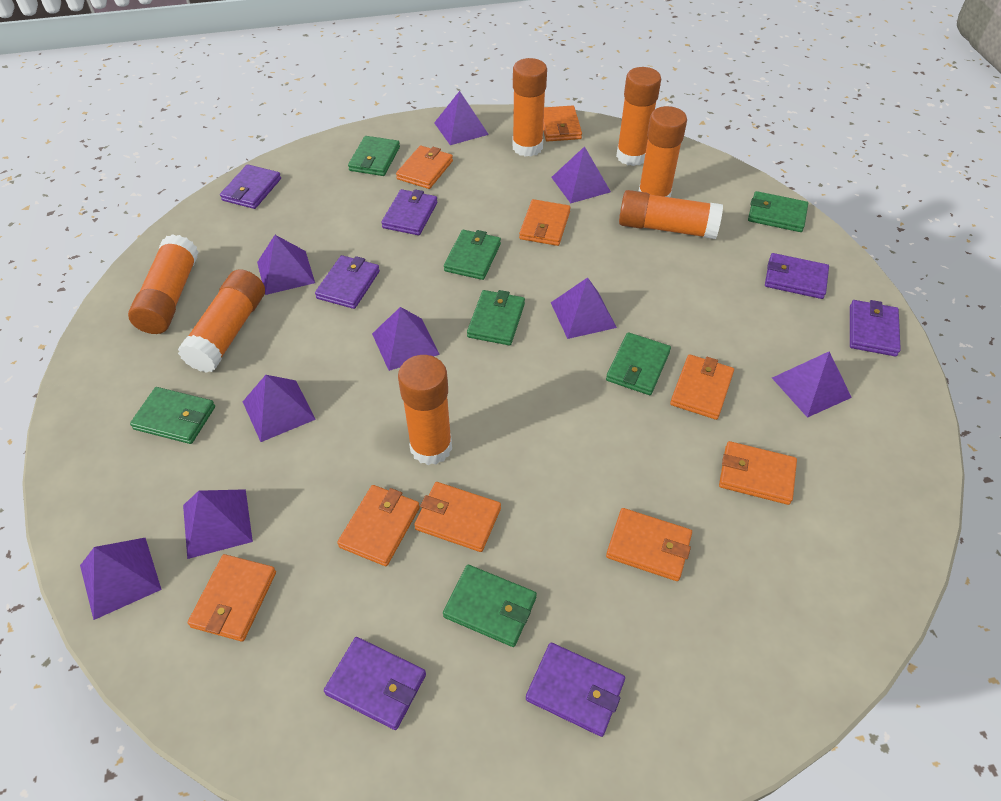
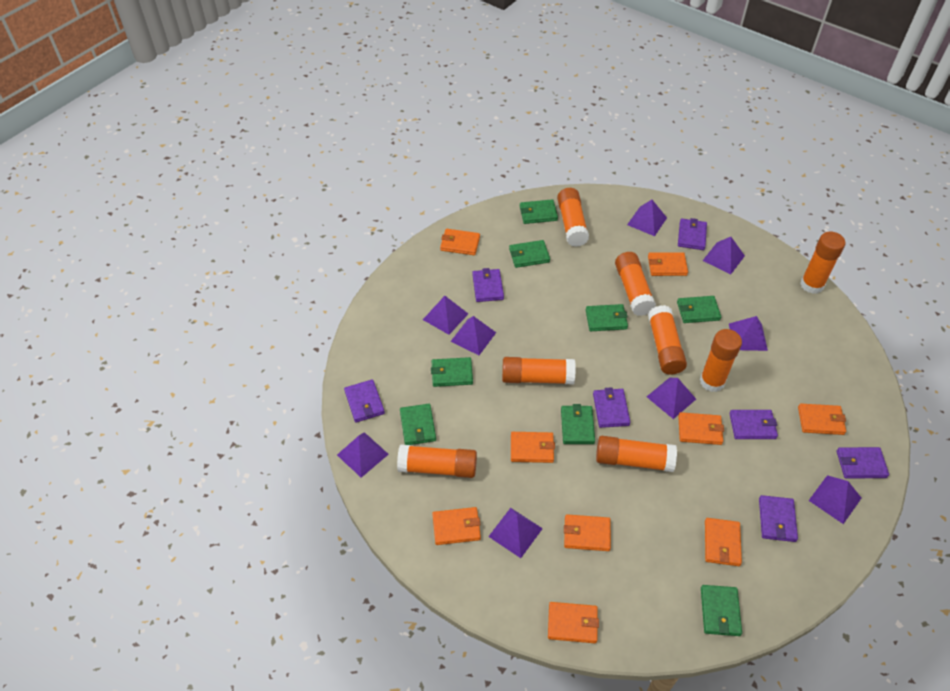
green wallet: [130,387,215,444] [348,136,400,176] [443,565,537,647] [444,230,501,280] [467,290,525,345] [606,332,671,395] [748,191,808,232] = 7 -> [400,404,436,445] [431,357,473,387] [509,240,550,268] [520,199,558,224] [561,404,595,444] [586,304,628,331] [677,296,721,323] [701,585,742,636] = 8
orange glue stick: [128,234,199,334] [178,269,265,373] [398,355,452,465] [512,58,547,157] [616,67,661,166] [619,190,723,239] [639,106,687,198] = 7 -> [397,444,477,478] [502,357,576,385] [557,188,589,247] [596,436,677,472] [615,252,656,316] [648,305,687,375] [700,329,742,392] [800,232,845,294] = 8

